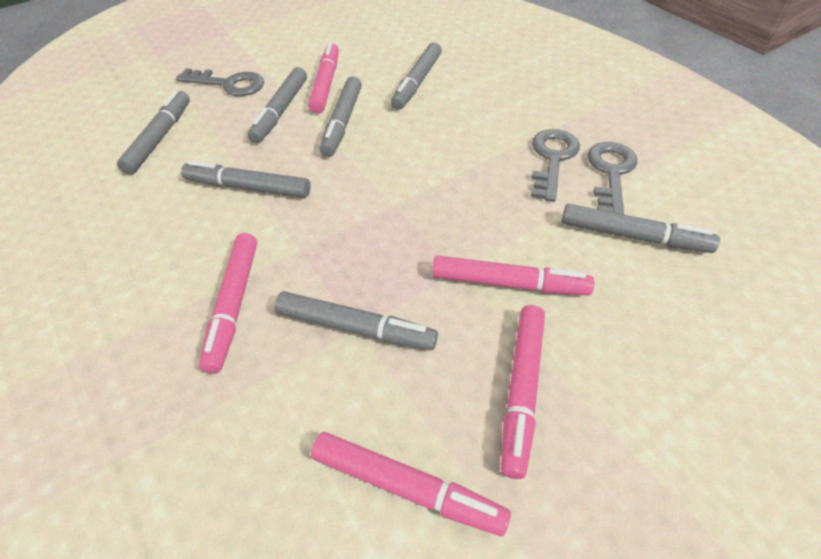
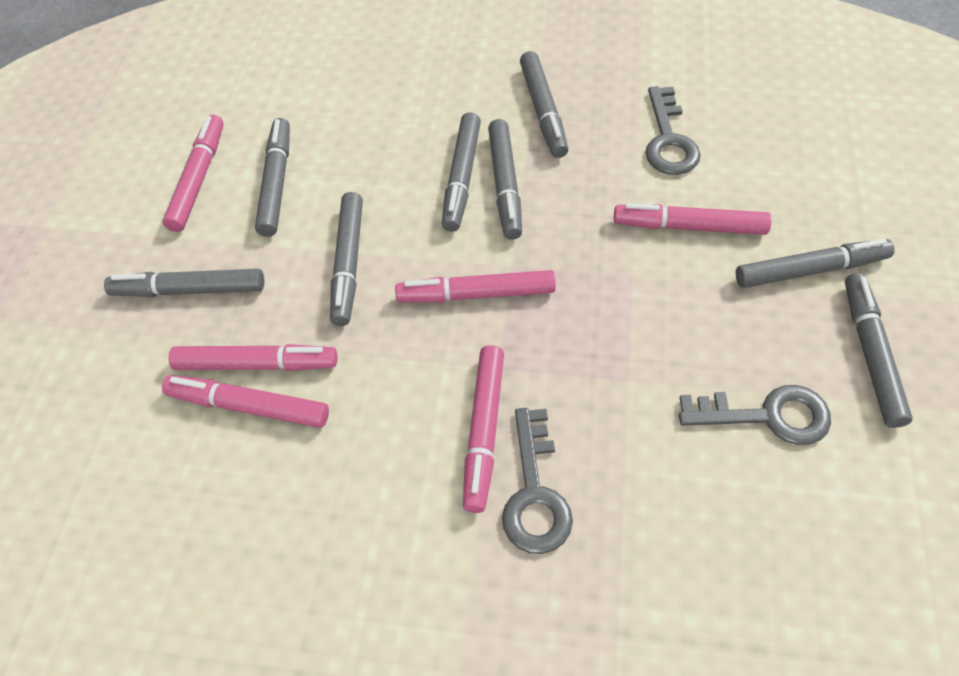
grey marker: [117,90,190,175] [181,161,311,198] [248,67,307,143] [275,291,438,350] [320,76,362,157] [391,42,442,110] [562,204,720,253] = 7 -> [104,269,264,297] [255,118,290,237] [330,192,363,326] [442,112,481,232] [488,119,522,240] [520,51,568,158] [736,239,895,288] [845,273,913,428] = 8
pink marker: [199,233,257,374] [308,42,339,114] [311,432,511,536] [432,255,594,295] [501,305,545,479] = 5 -> [162,375,329,428] [163,115,224,232] [169,344,337,371] [395,270,556,302] [463,345,504,513] [614,203,771,235] = 6

